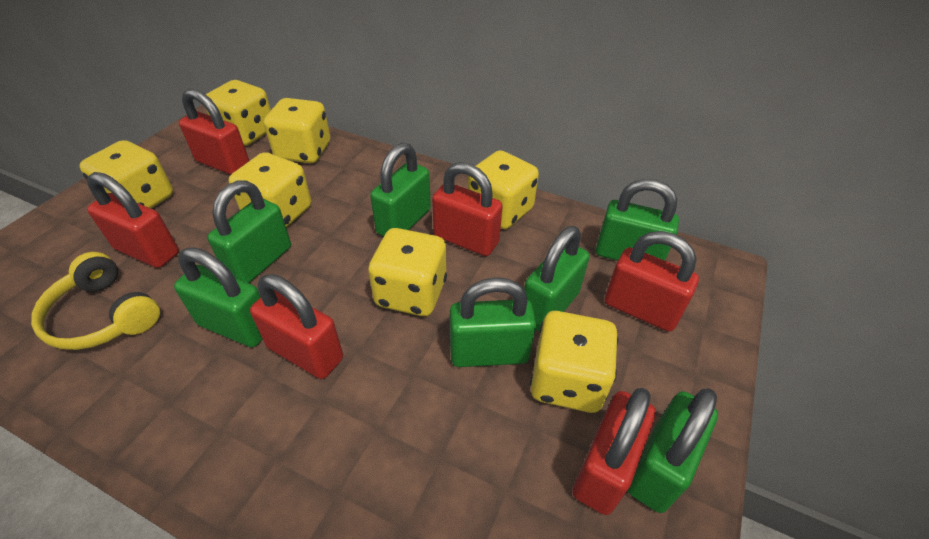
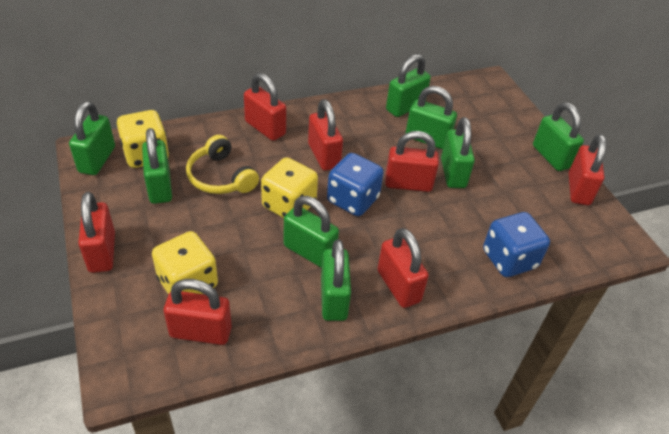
blue dice: none = 0 -> [327,153,384,216] [483,212,550,277] = 2
green padlock: [174,247,262,347] [207,180,291,283] [370,143,431,237] [450,277,536,367] [524,226,590,332] [596,179,679,261] [627,388,718,513] = 7 -> [69,101,115,175] [142,128,172,204] [284,196,339,268] [321,239,351,321] [386,54,431,117] [405,86,457,149] [441,117,475,188] [533,102,584,171] = 8
red padlock: [87,172,179,268] [179,89,249,175] [250,274,343,379] [432,162,503,256] [572,388,656,515] [604,231,699,332] = 6 -> [78,192,115,273] [164,279,232,345] [244,73,286,141] [308,99,343,171] [377,228,429,308] [385,131,439,192] [569,134,606,205] = 7
yellow dice: [80,140,173,208] [206,80,271,146] [229,152,311,228] [264,98,330,164] [368,228,447,316] [468,150,539,229] [530,311,618,413] = 7 -> [117,110,169,168] [152,231,218,294] [261,157,318,218] = 3

